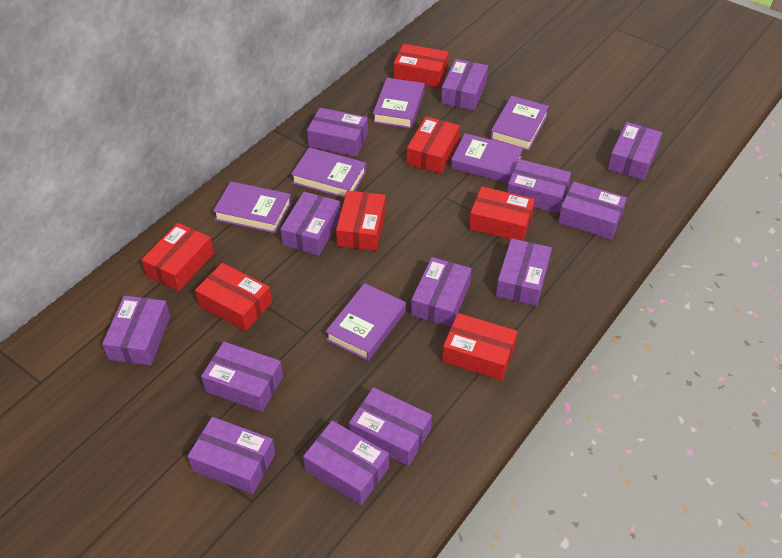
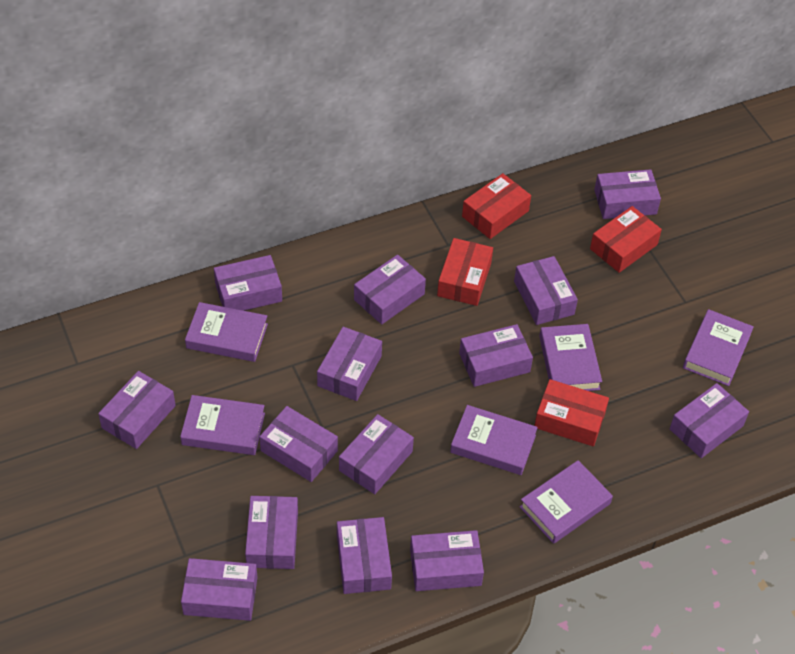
purple box: [102,296,170,365] [187,417,276,494] [201,342,283,412] [280,192,341,256] [303,420,389,505] [307,108,368,157] [349,387,432,466] [411,257,472,328] [441,59,488,111] [496,238,552,306] [507,159,571,214] [558,181,627,240] [608,122,662,180] = 13 -> [98,371,176,449] [181,558,258,621] [214,255,282,311] [245,496,298,569] [260,406,338,482] [317,327,382,401] [337,517,392,594] [339,414,414,494] [354,255,426,324] [410,530,484,591] [459,324,533,387] [514,256,578,325] [594,169,661,219] [670,383,749,458] = 14
red box: [141,223,214,291] [195,263,272,331] [336,190,386,251] [394,44,449,88] [406,116,460,174] [442,313,518,381] [469,186,535,241] = 7 -> [437,238,493,306] [462,173,531,239] [534,379,609,447] [590,206,662,273] = 4

